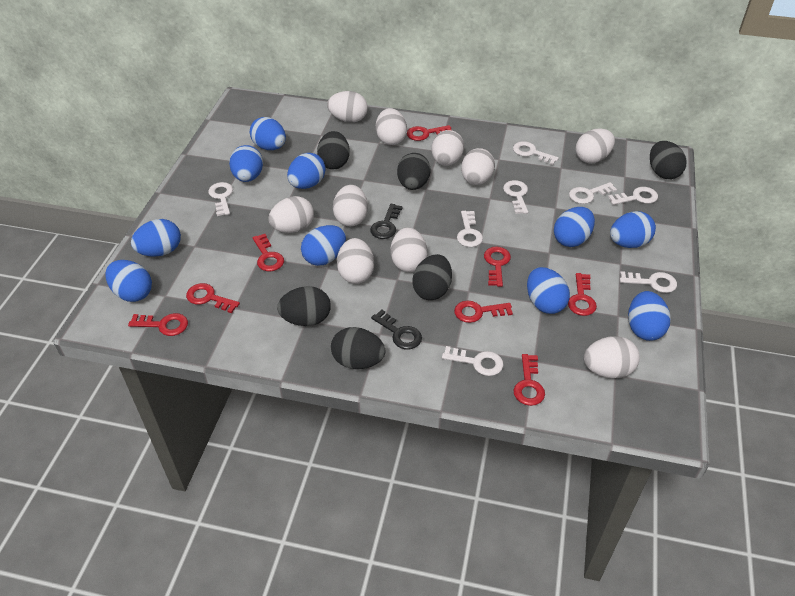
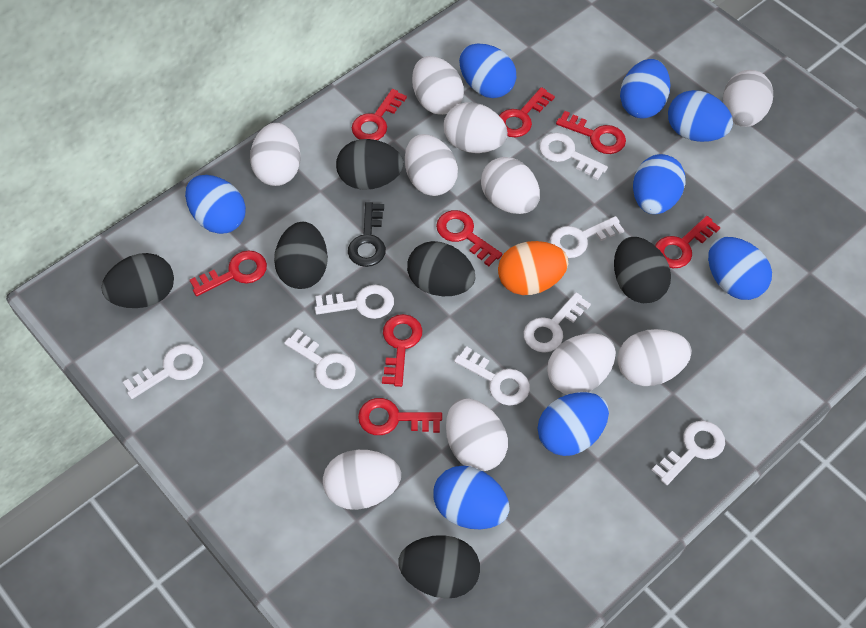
black key: [370,204,402,239] [371,310,422,349] = 2 -> [348,202,386,267] = 1
blue egg: [105,260,152,302] [131,219,181,257] [229,145,263,182] [250,117,286,150] [287,153,326,189] [301,225,346,266] [527,267,570,314] [554,207,595,247] [610,211,656,248] [628,291,671,341] = 10 -> [185,175,246,234] [433,466,510,529] [459,44,516,98] [538,392,609,456] [620,59,670,118] [633,154,686,214] [668,90,733,142] [708,237,772,300] = 8
orange egg: none = 0 -> [498,241,568,295] = 1

